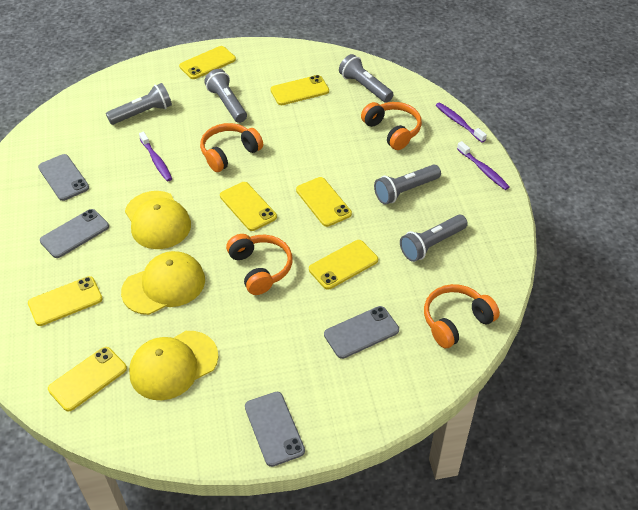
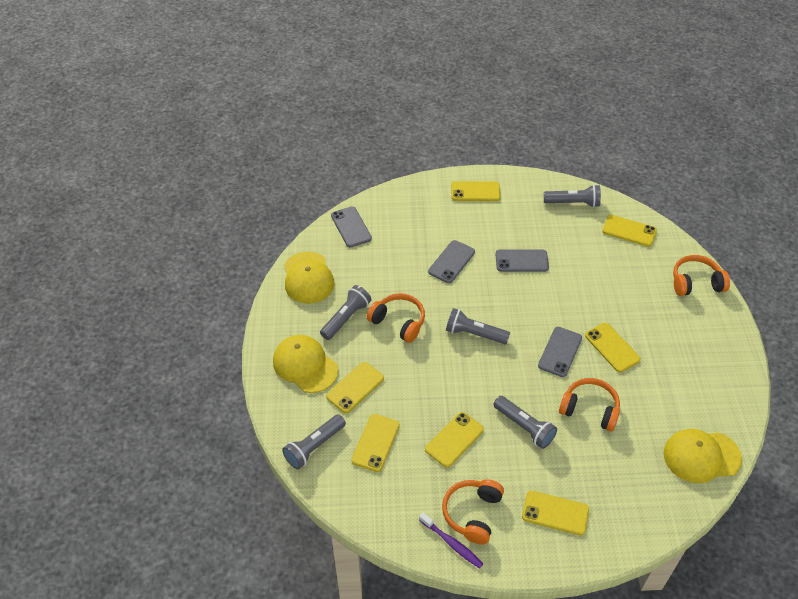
purple toothbrush: [139,132,172,181] [436,102,487,143] [457,141,510,190] = 3 -> [419,513,484,569] = 1

